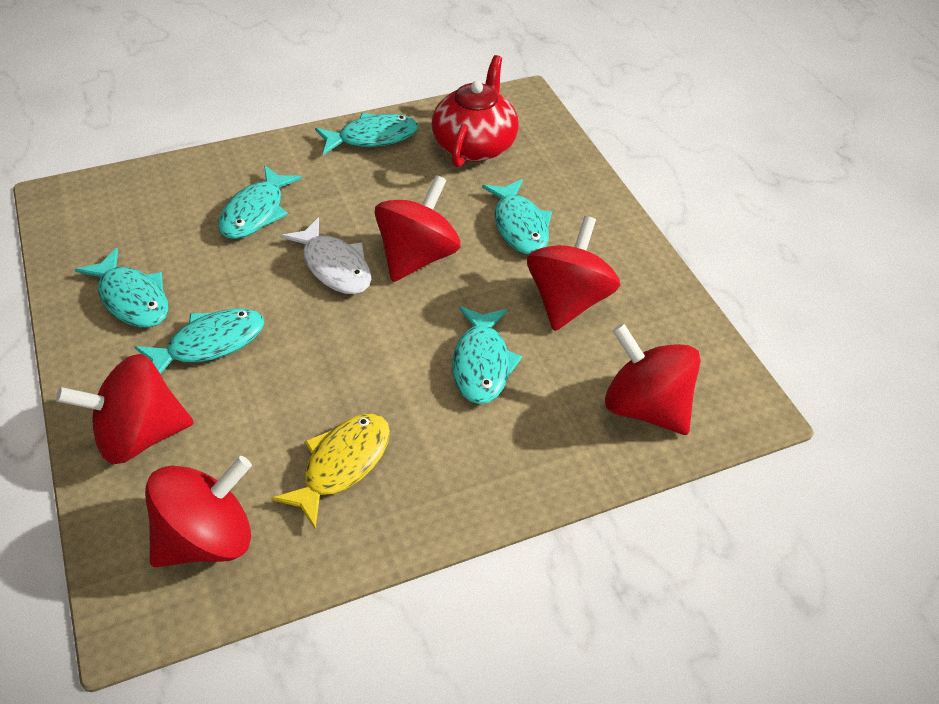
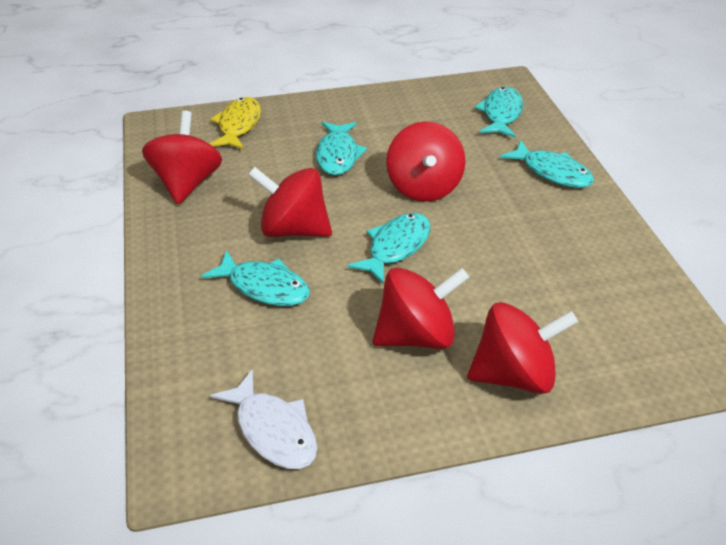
red teapot: [432,55,519,167] = 1 -> none = 0
turquoise fish: [75,248,168,327] [134,308,264,374] [218,165,302,239] [315,113,418,155] [452,306,522,404] [482,179,552,255] = 6 -> [201,250,310,306] [316,122,367,175] [347,213,430,285] [475,87,523,138] [500,140,594,188] = 5

